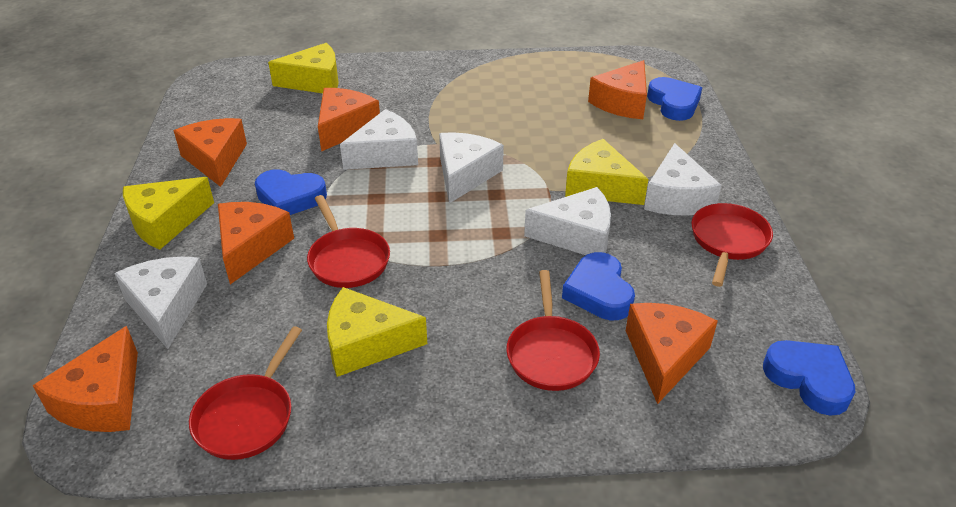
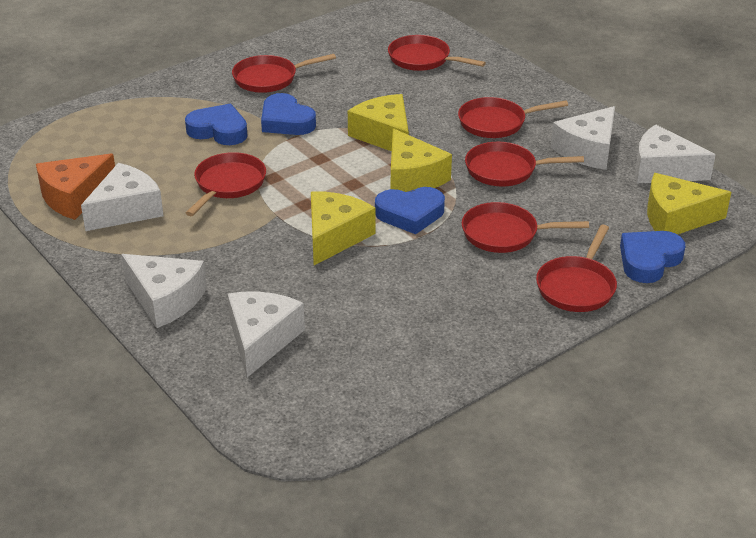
orange cheese: [32,326,138,432] [174,118,247,187] [218,202,294,284] [318,88,380,152] [588,60,647,119] [626,303,718,404] = 6 -> [36,154,115,220] = 1
red pan: [189,326,302,460] [307,195,390,288] [506,270,600,391] [691,203,773,287] = 4 -> [186,152,266,216] [232,54,336,93] [388,35,486,71] [458,97,568,138] [462,202,589,253] [465,142,584,187] [536,225,617,312] = 7

